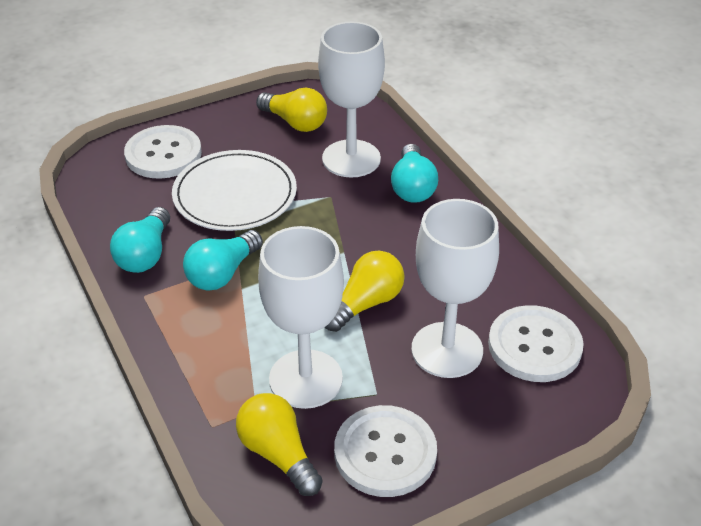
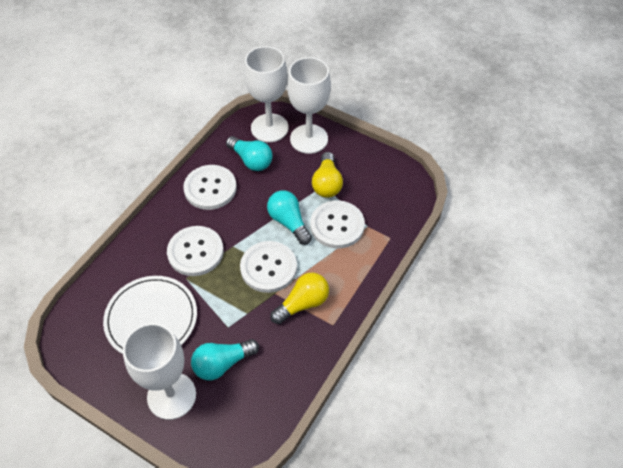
white button: [124,125,202,179] [334,405,437,497] [488,305,584,382] = 3 -> [167,226,224,276] [183,165,237,210] [240,241,297,293] [310,200,365,249] = 4
yellow light bulb: [236,393,323,496] [256,88,327,132] [325,251,404,332] = 3 -> [270,273,329,324] [312,152,343,198] = 2

